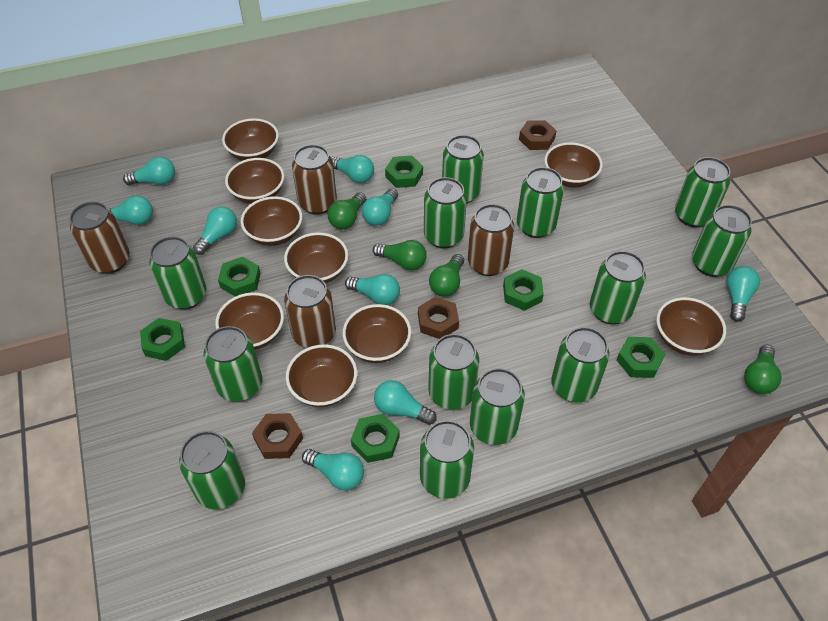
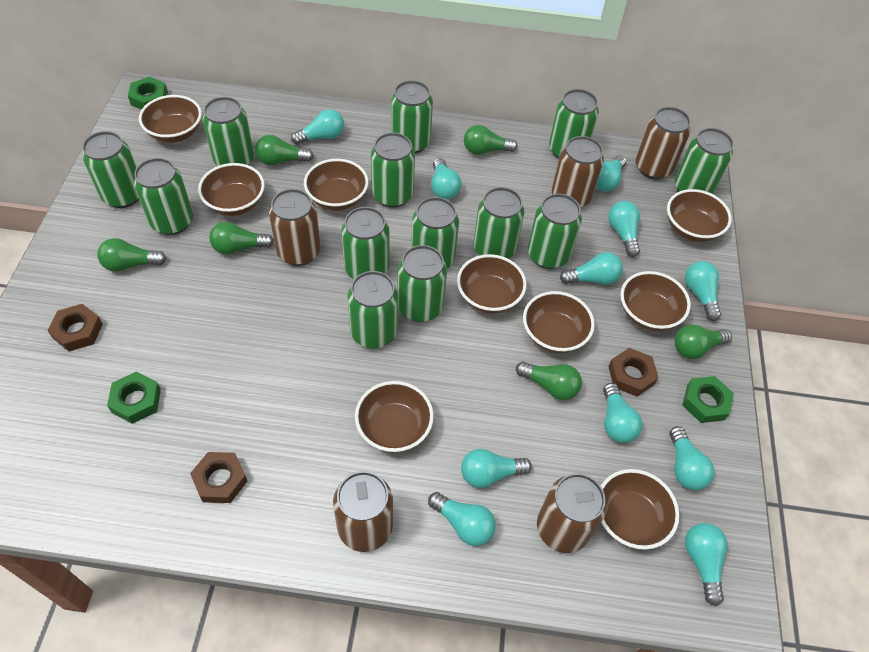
brown can: [70,202,130,274] [284,275,336,348] [292,145,337,215] [468,204,514,276] = 4 -> [269,189,321,266] [333,471,393,552] [537,473,607,553] [552,136,604,208] [636,107,691,179] = 5
green light bulb: [328,192,366,229] [373,240,427,270] [429,254,464,297] [744,344,782,394] = 4 -> [97,238,167,272] [209,222,274,255] [255,135,314,165] [464,125,517,155] [516,361,582,400] [674,324,732,359] = 6
green nut: [140,318,185,361] [218,257,261,296] [351,414,400,463] [385,156,423,188] [503,269,544,311] [617,337,665,378] = 6 -> [107,371,161,424] [128,77,168,110] [682,376,734,423] = 3
turquoise light bulb: [108,196,153,225] [123,157,175,185] [193,207,237,255] [302,449,364,490] [331,155,374,183] [345,274,400,305] [362,188,398,226] [374,380,437,425] [726,266,760,322] = 9 -> [291,109,344,145] [428,492,496,546] [431,158,462,199] [461,449,532,488] [560,252,623,285] [596,155,626,192] [603,383,642,443] [608,201,640,257] [669,426,715,490] [685,261,721,321] [685,523,728,606] = 11

